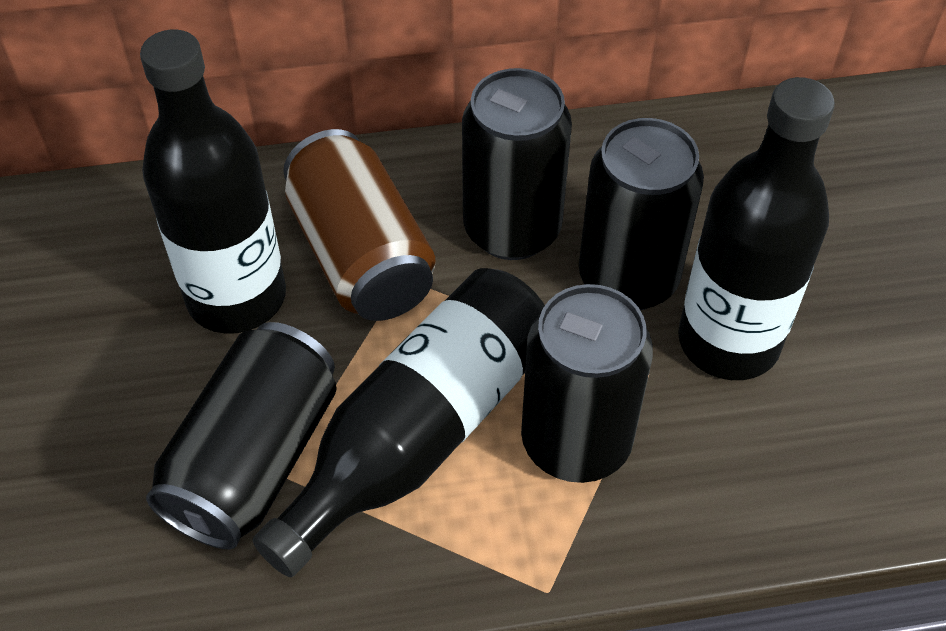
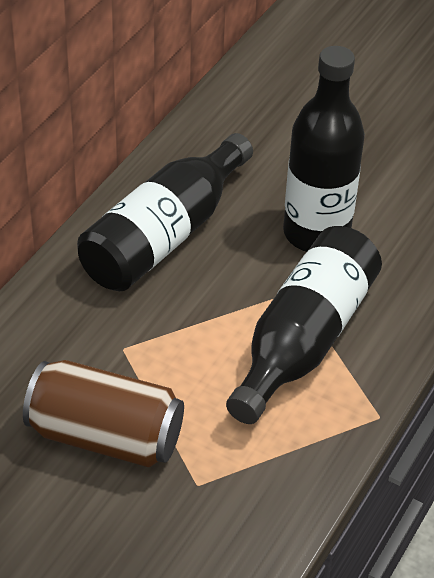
black can: [146,322,337,549] [462,68,572,260] [521,284,653,483] [579,118,704,310] = 4 -> none = 0

